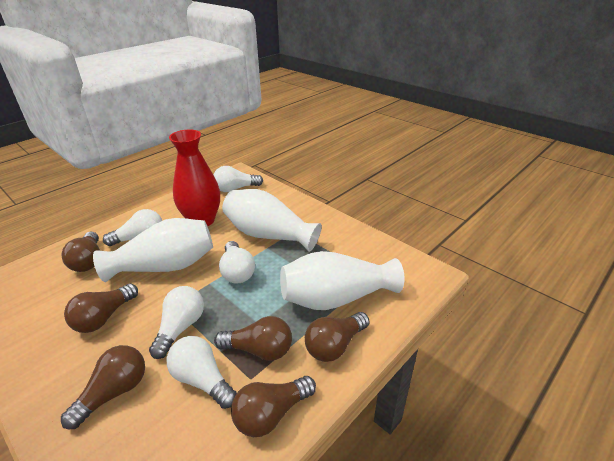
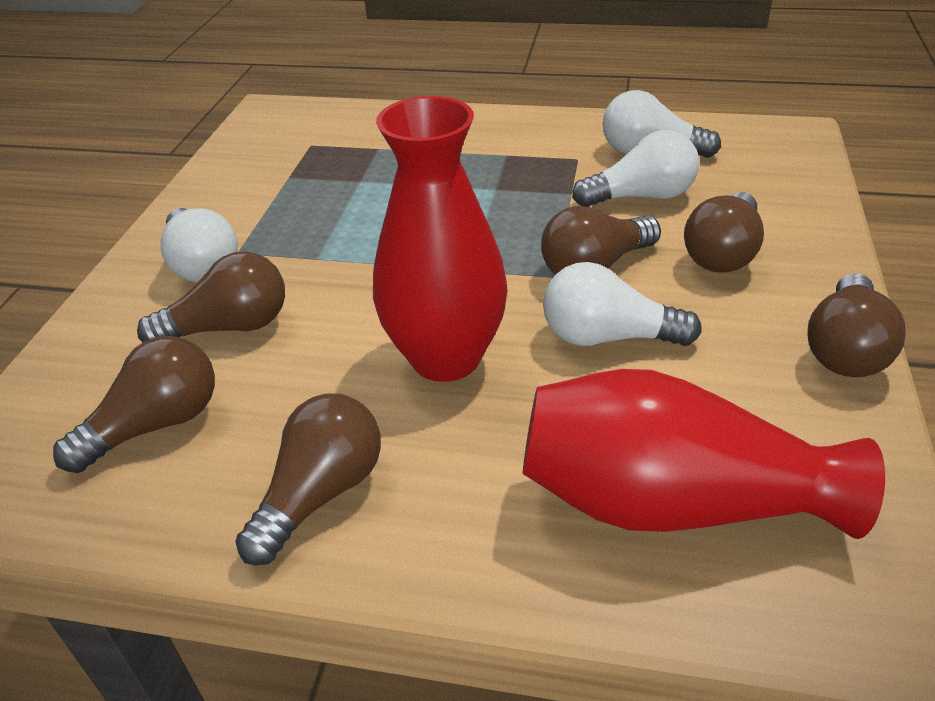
red vase: [169,129,220,226] = 1 -> [373,96,508,382] [523,369,885,539] = 2
white light bulb: [103,209,162,246] [149,286,204,359] [167,336,237,409] [214,166,263,192] [219,241,255,284] = 5 -> [161,208,238,282] [543,262,702,346] [572,130,699,207] [603,90,721,158] = 4
white vase: [93,218,213,282] [222,189,322,252] [280,251,405,310] = 3 -> none = 0

